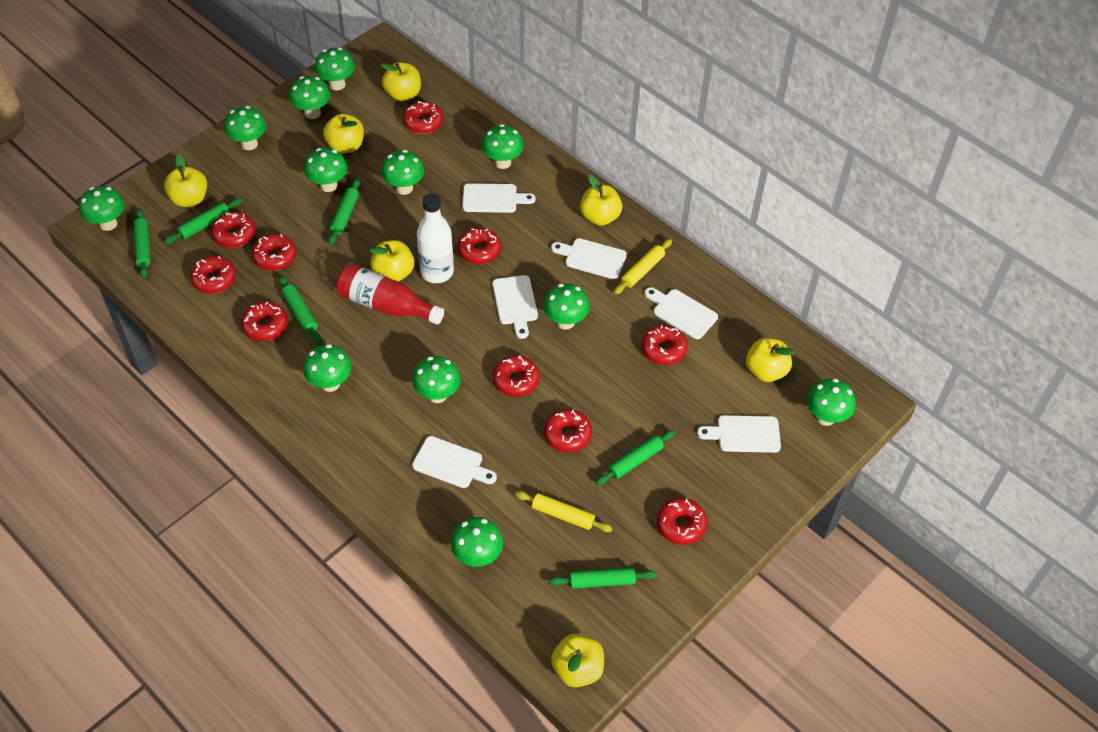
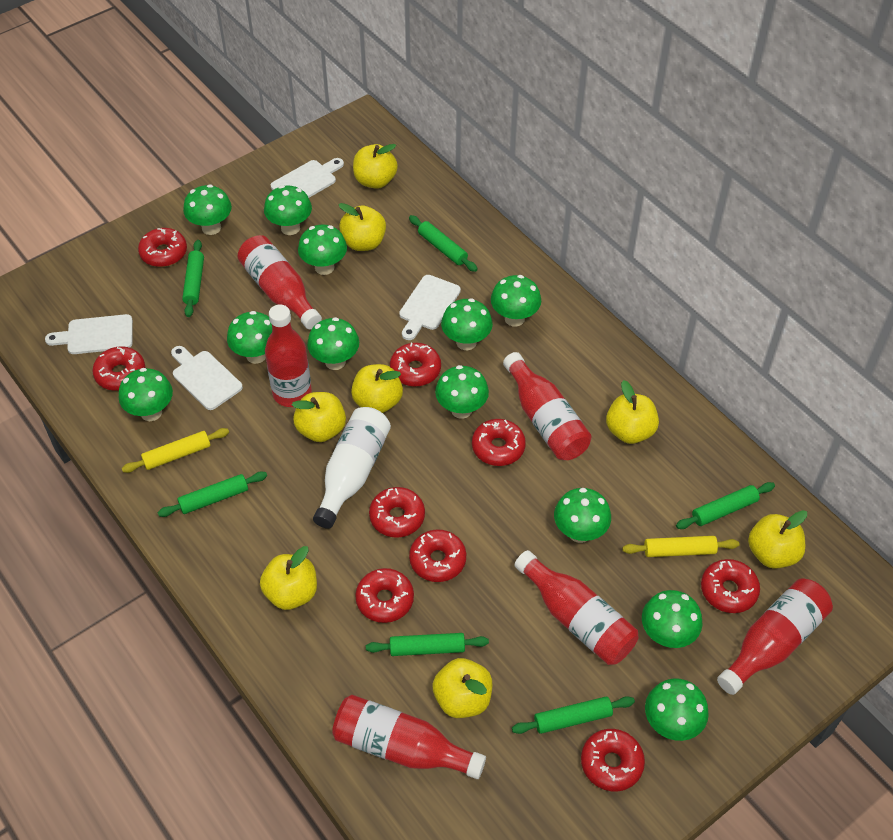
red bottle: [336,264,444,325] = 1 -> [237,235,322,329] [265,304,312,407] [332,695,486,779] [503,352,592,460] [514,550,638,665] [717,578,833,695] = 6
red donut: [190,256,236,294] [211,212,256,248] [241,301,288,341] [251,234,296,271] [402,101,443,134] [457,227,501,264] [492,355,540,397] [544,409,592,452] [641,325,688,365] [656,498,708,545] = 10 -> [92,346,145,391] [138,228,187,267] [355,568,414,623] [369,487,425,538] [390,343,441,387] [409,529,466,582] [472,419,526,466] [581,729,645,791] [701,559,760,613] = 9
white cutting board: [412,436,497,488] [462,183,536,213] [492,275,538,339] [551,238,627,279] [645,287,718,339] [697,415,781,453] = 6 -> [45,314,133,354] [171,346,243,410] [271,158,344,198] [399,275,461,340] = 4
yellow apple: [164,154,207,207] [323,114,364,154] [370,240,414,282] [381,62,421,101] [551,634,604,687] [580,175,622,226] [746,338,795,382] = 7 -> [260,546,317,610] [292,392,346,442] [338,203,386,251] [351,364,403,413] [353,144,398,189] [433,658,492,718] [606,380,659,444] [748,510,807,569] = 8

